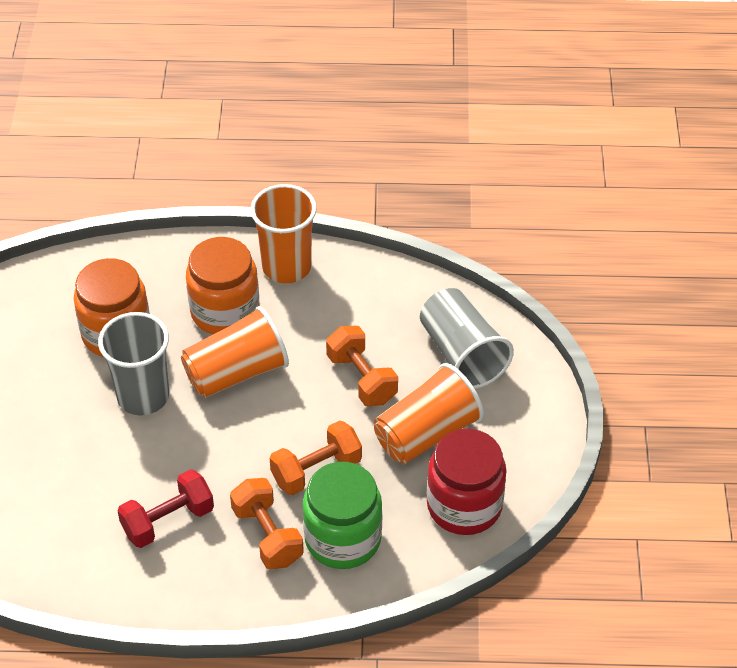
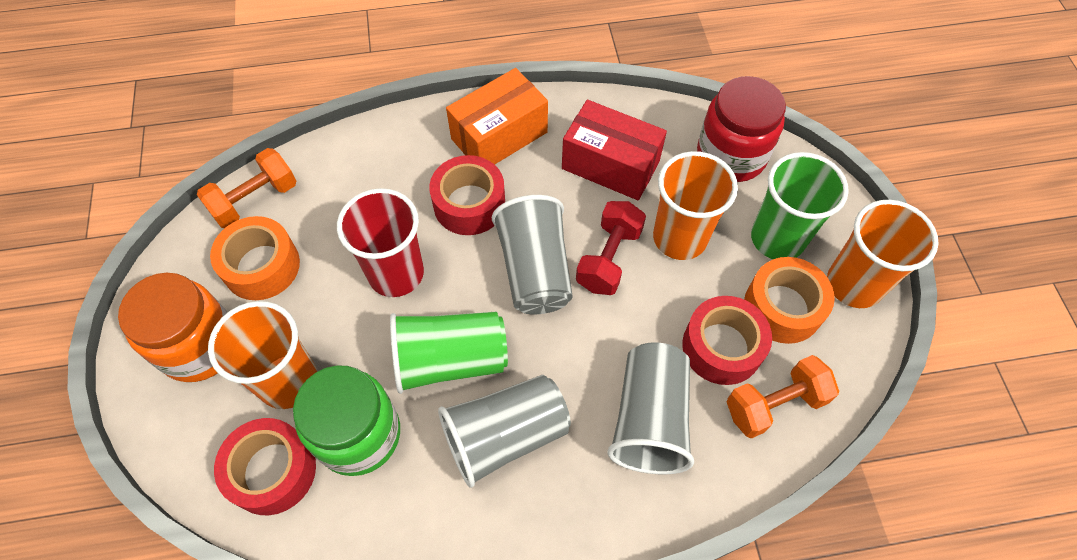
green cup: none = 0 -> [390,312,508,394] [751,152,849,259] = 2
grey cup: [98,312,169,415] [420,288,514,389] = 2 -> [438,375,571,488] [492,195,573,315] [607,342,694,474] = 3
orange box: none = 0 -> [446,68,548,164] = 1
orange dumbbell: [230,478,304,569] [270,421,362,495] [326,326,398,406] = 3 -> [197,148,296,228] [726,355,839,439] = 2
orange jar: [74,258,150,357] [186,237,259,334] = 2 -> [118,273,228,382] = 1
orange tape: none = 0 -> [210,216,300,300] [744,257,835,344] = 2
red box: none = 0 -> [562,100,667,200] = 1
red cup: none = 0 -> [337,188,424,297] = 1
red tape: none = 0 -> [214,418,316,515] [429,155,505,235] [682,296,772,385] = 3

